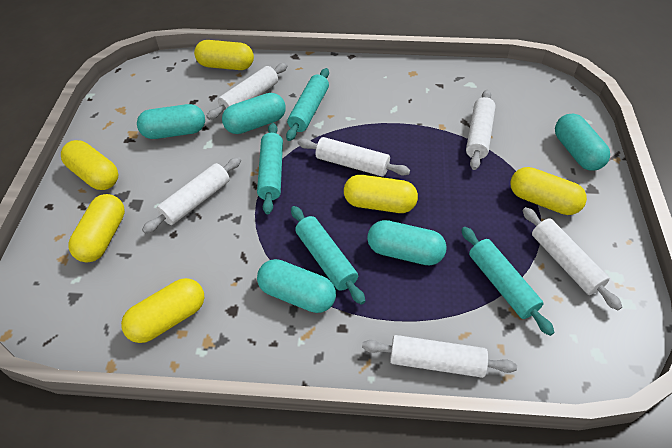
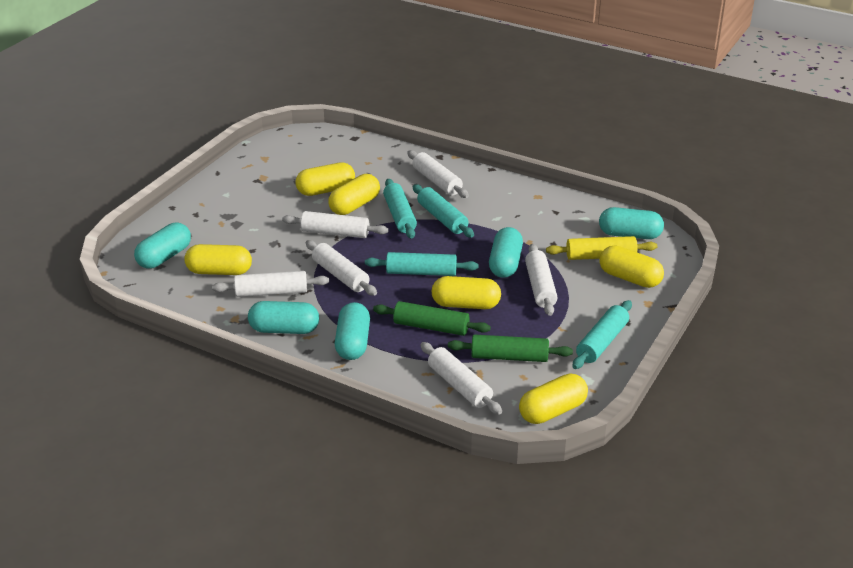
green rolling pin: none = 0 -> [373,301,491,336] [448,335,573,362] = 2
yellow rolling pin: none = 0 -> [546,236,657,260] = 1

